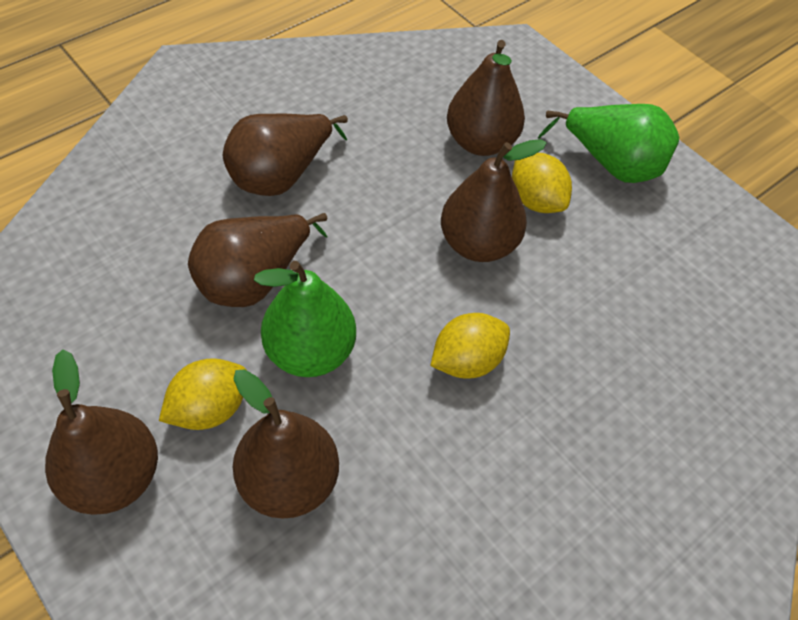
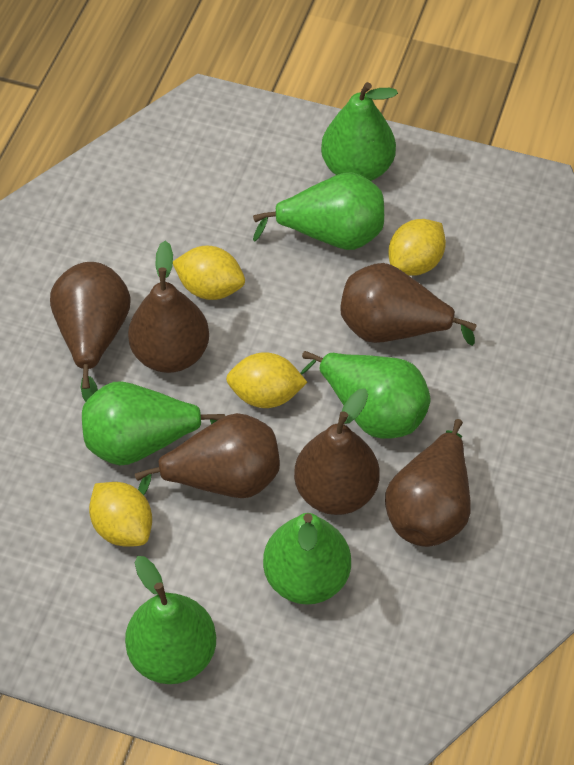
green pear: [254,261,356,377] [538,104,679,183] = 2 -> [82,381,225,465] [125,556,216,684] [253,172,384,250] [263,513,351,605] [300,351,431,439] [321,82,398,181] = 6
yellow lemon: [159,358,247,430] [430,313,510,379] [512,153,572,213] = 3 -> [89,482,152,547] [173,246,245,300] [226,352,308,408] [388,219,446,276] = 4

